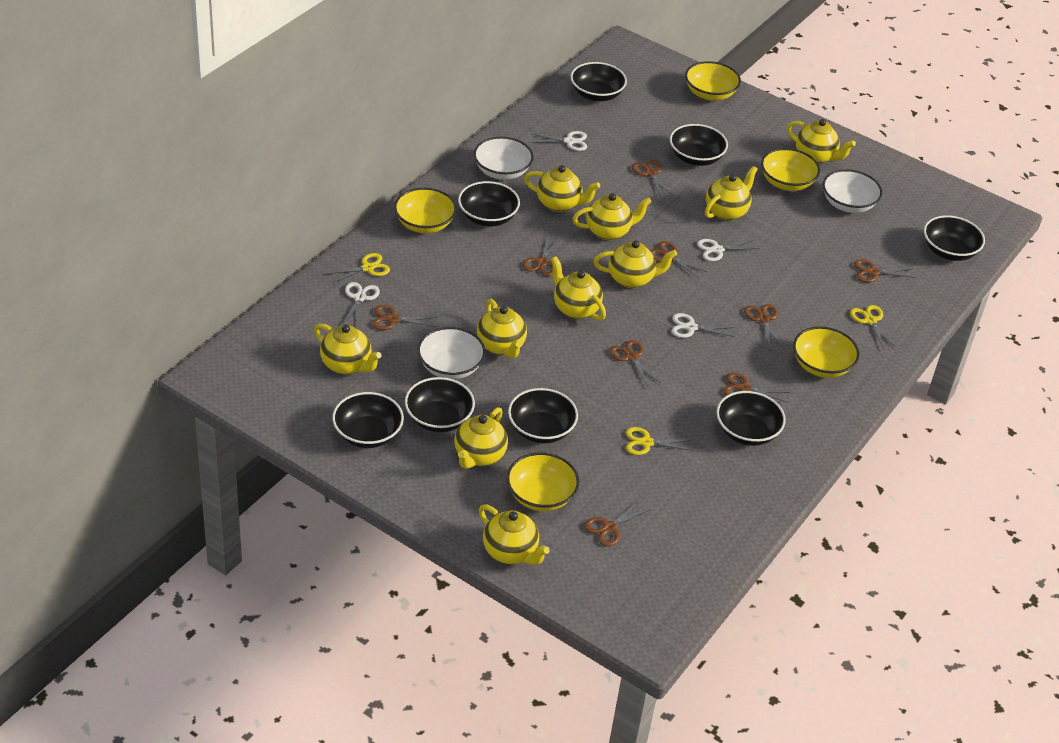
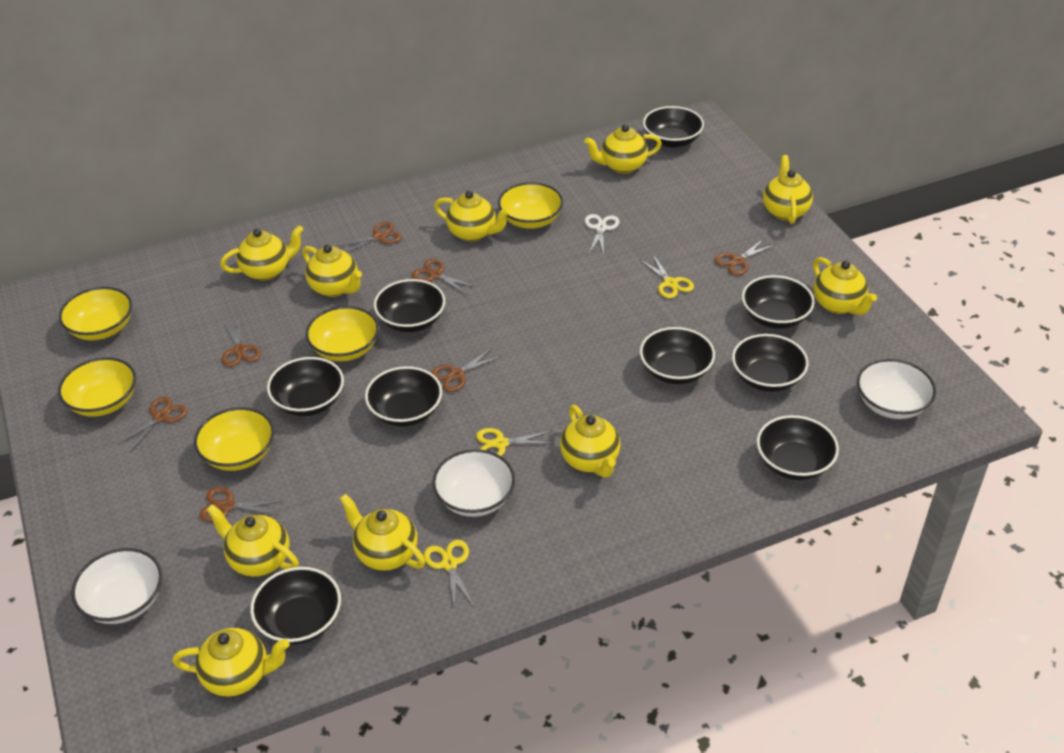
black bowl: [332,392,404,448] [405,377,475,432] [458,181,520,226] [508,388,578,443] [570,62,627,102] [670,124,728,166] [716,391,786,446] [924,215,985,261] = 8 -> [250,567,341,645] [267,357,344,416] [365,366,442,427] [374,279,445,332] [640,327,715,384] [643,106,704,148] [732,334,808,392] [742,275,815,329] [757,415,839,480] = 9
brown scissors: [372,305,437,330] [523,237,561,276] [584,500,651,546] [609,340,661,386] [632,160,674,198] [650,241,707,278] [723,373,790,402] [744,304,784,349] [854,260,916,282] = 9 -> [117,396,188,452] [199,487,283,522] [222,317,261,367] [336,222,402,253] [412,259,477,294] [431,348,501,392] [714,238,775,275] = 7
white scissors: [343,282,380,328] [531,131,587,151] [672,313,735,338] [697,239,759,261] = 4 -> [585,214,620,255] = 1

